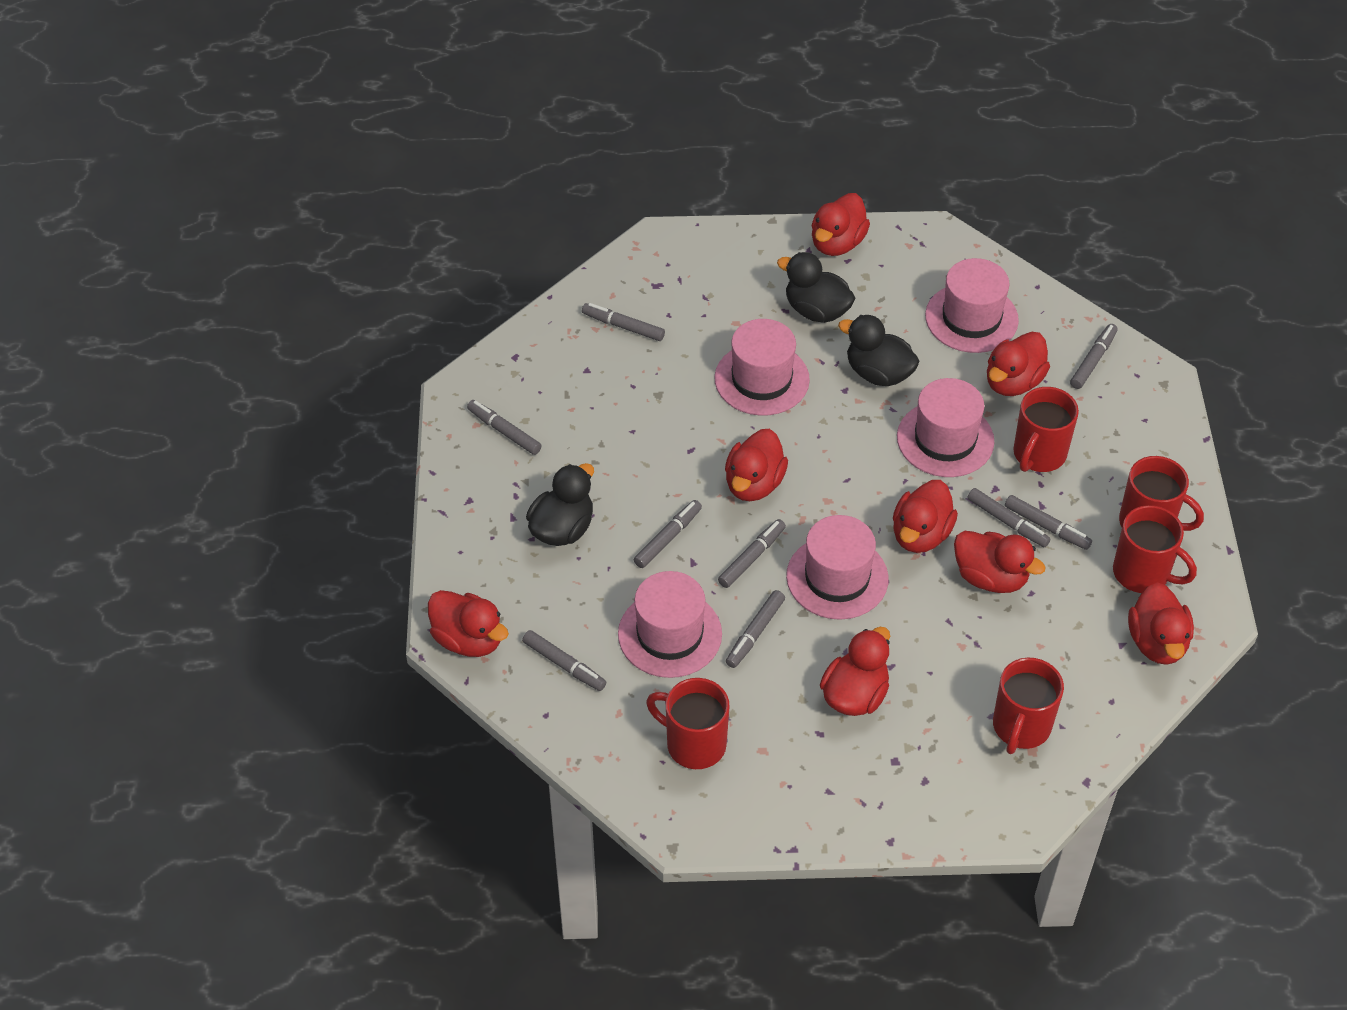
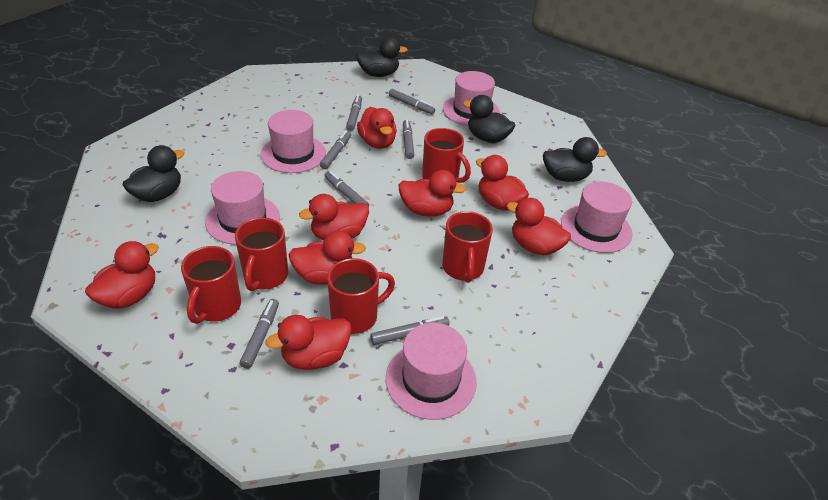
black duck: [526,463,594,546] [777,252,855,323] [838,315,919,386] = 3 -> [122,145,184,202] [356,37,408,77] [463,95,515,143] [543,137,607,182] = 4
grey marker: [467,400,542,455] [522,630,606,691] [582,303,665,341] [634,500,702,568] [718,519,786,588] [726,590,785,668] [967,488,1051,547] [1005,495,1092,550] [1070,324,1118,389] = 9 -> [240,299,279,369] [320,130,351,169] [324,171,369,207] [346,95,362,131] [370,316,449,345] [389,89,435,114] [403,120,414,159] = 7

